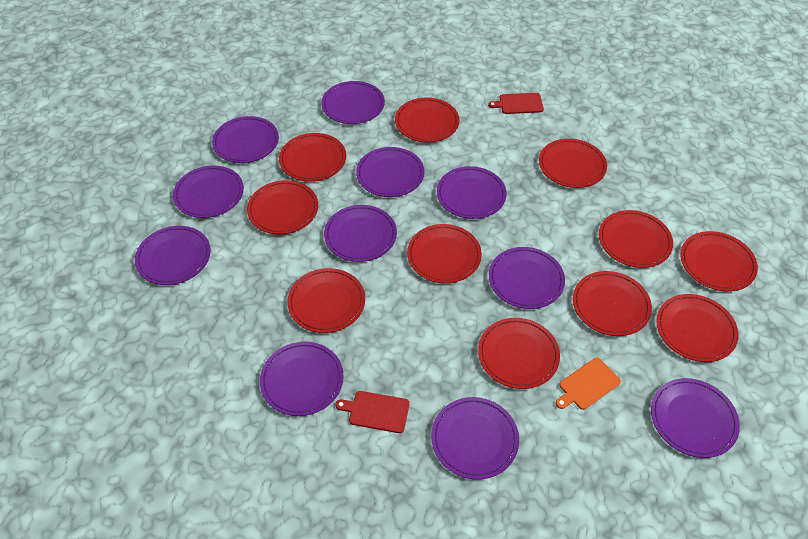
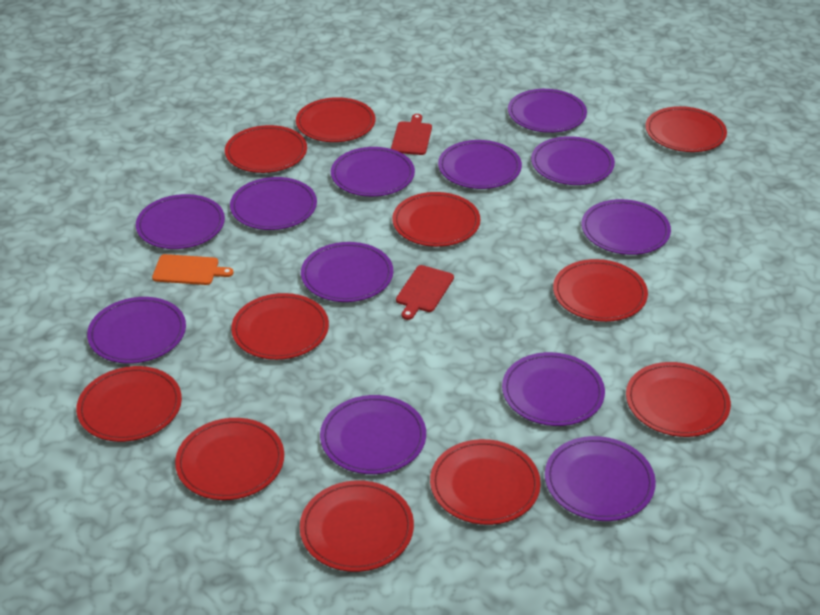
purple plate: [135,226,211,285] [173,166,244,218] [212,116,279,163] [260,342,344,416] [321,81,385,124] [324,205,397,262] [356,147,425,197] [431,397,519,480] [437,166,507,219] [489,247,565,309] [651,378,740,458] = 11 -> [87,297,186,364] [136,194,225,249] [230,177,317,230] [301,242,393,302] [320,395,426,474] [331,147,415,197] [438,140,522,189] [502,352,605,426] [508,89,587,133] [531,136,615,185] [545,436,656,521] [581,199,671,255] = 12

